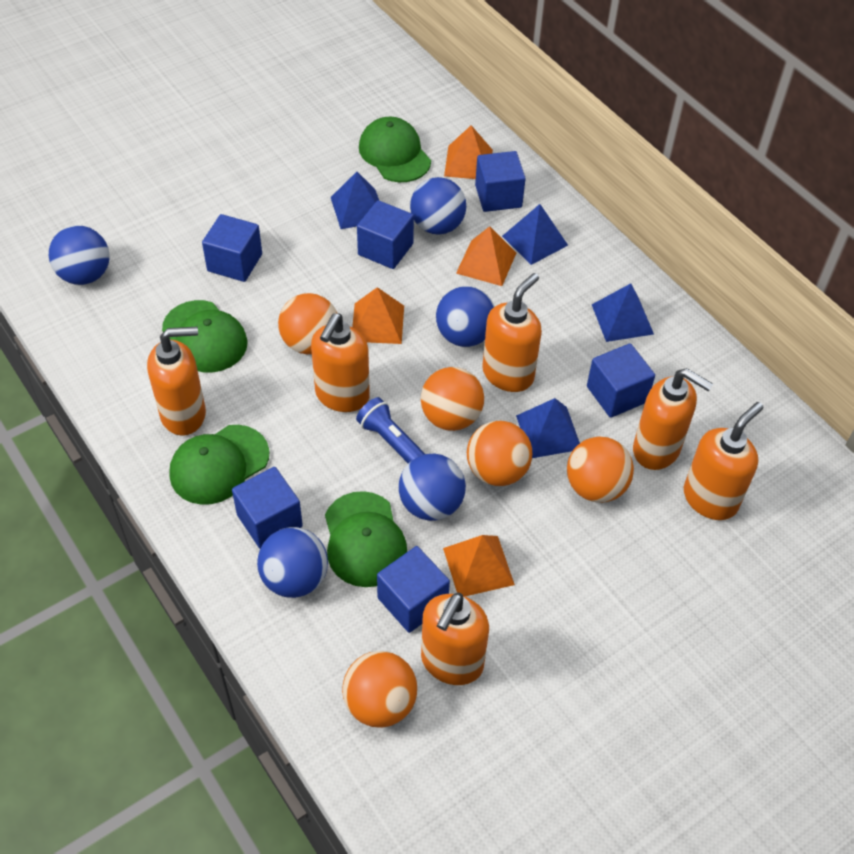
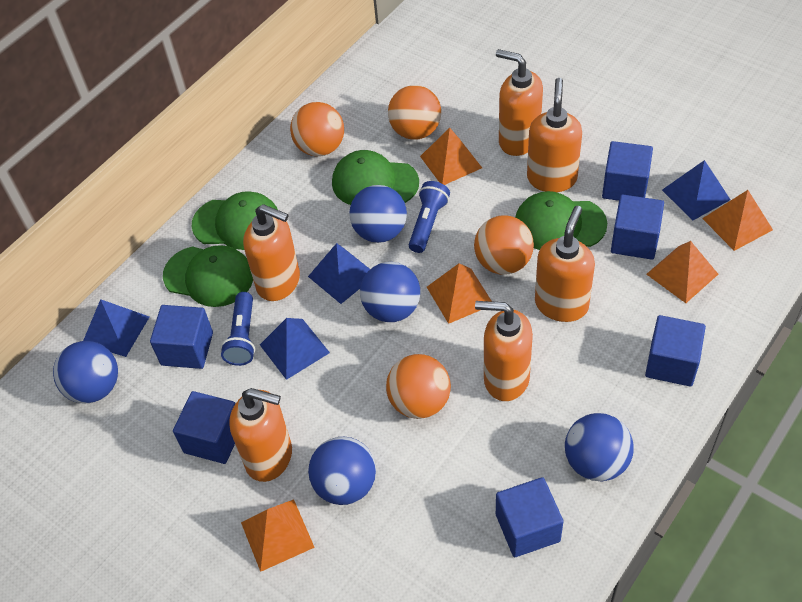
blue flashlight: [356,397,425,463] = 1 -> [221,292,255,366] [409,181,450,253] = 2
orange ball: [278,293,338,354] [342,651,417,728] [421,367,484,431] [467,420,532,486] [567,436,634,503] = 5 -> [290,102,344,156] [386,354,451,419] [388,85,441,140] [474,215,534,275] = 4
orange pyramid: [352,287,404,344] [443,535,515,596] [444,125,493,179] [456,226,516,286] = 4 -> [241,499,315,572] [420,128,482,185] [427,263,492,324] [646,241,718,303] [702,190,773,251] = 5

